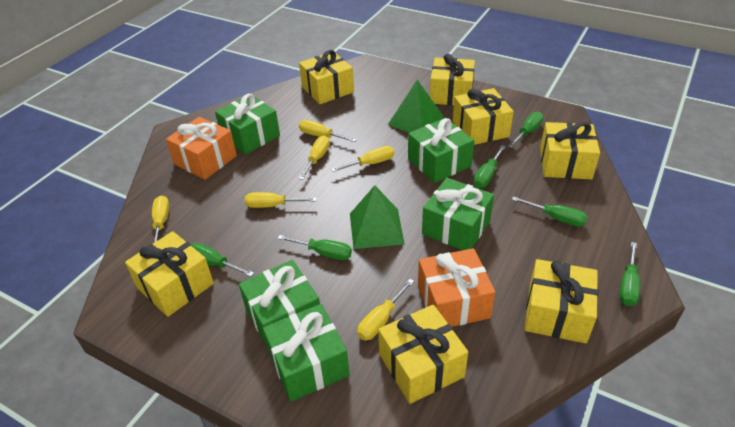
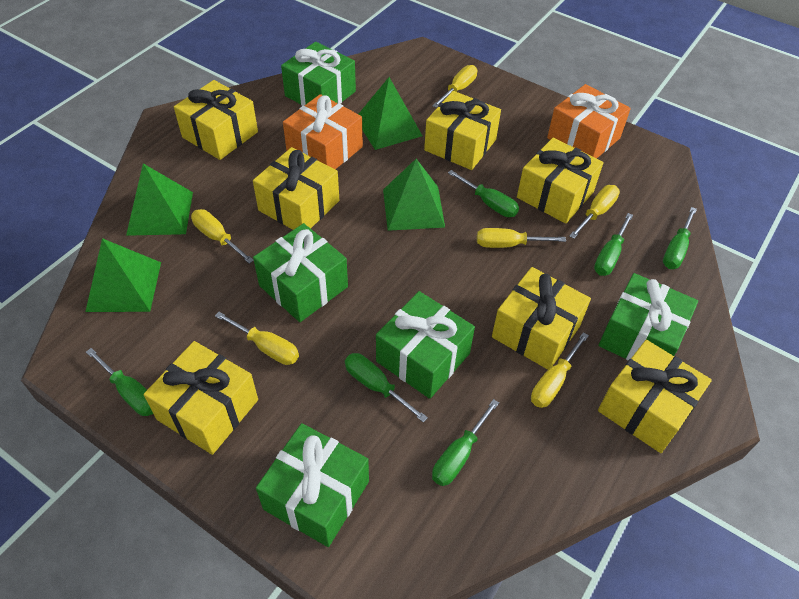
green pyramid: [350,185,405,249] [388,80,444,133] = 2 -> [85,238,161,312] [126,164,193,236] [359,77,422,150] [383,159,445,231] = 4

